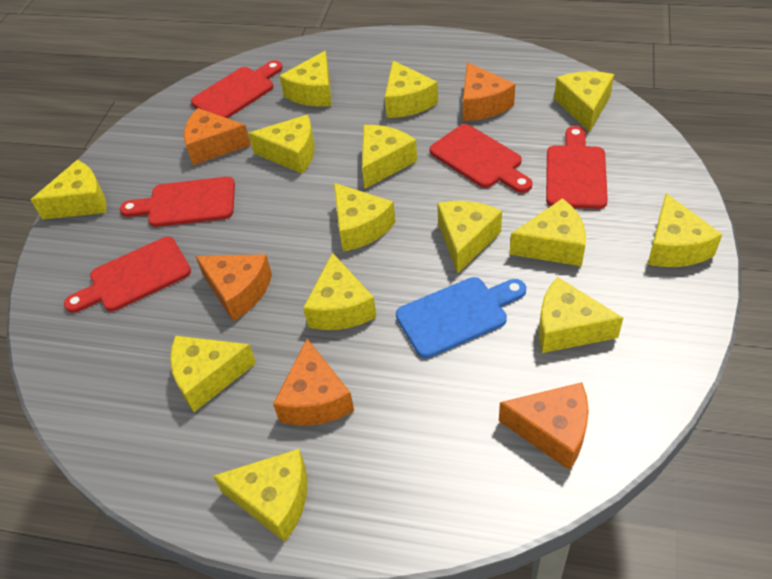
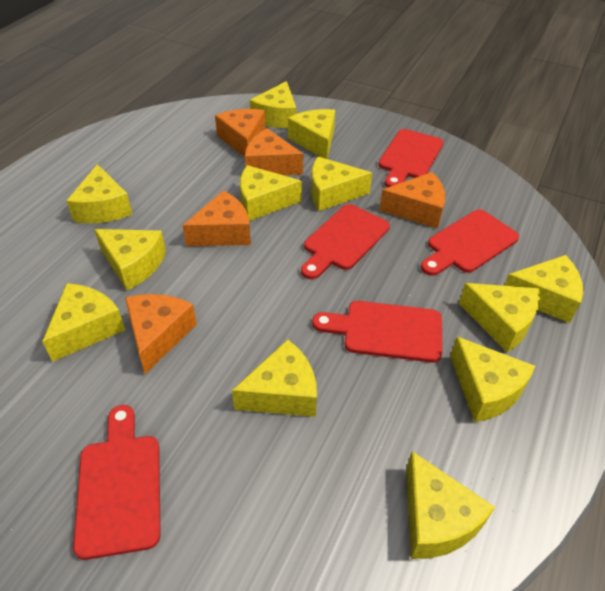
blue cutting board: [396,277,526,358] = 1 -> none = 0
yellow cheese: [31,160,107,220] [170,336,256,412] [213,449,307,542] [249,115,315,174] [280,51,332,107] [303,252,377,330] [334,183,396,252] [362,125,417,189] [385,60,438,118] [437,201,502,274] [510,198,586,266] [539,277,623,353] [554,71,614,132] [647,193,722,267] = 14 -> [42,283,125,362] [67,164,132,223] [94,229,166,290] [232,339,317,417] [240,165,302,221] [250,81,296,128] [288,109,335,159] [311,156,372,211] [406,451,495,559] [450,336,536,422] [459,283,540,353] [504,255,583,323] = 12

